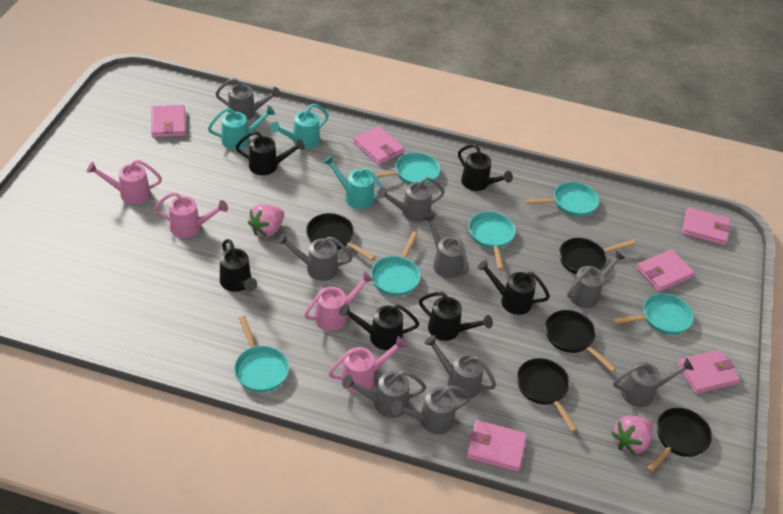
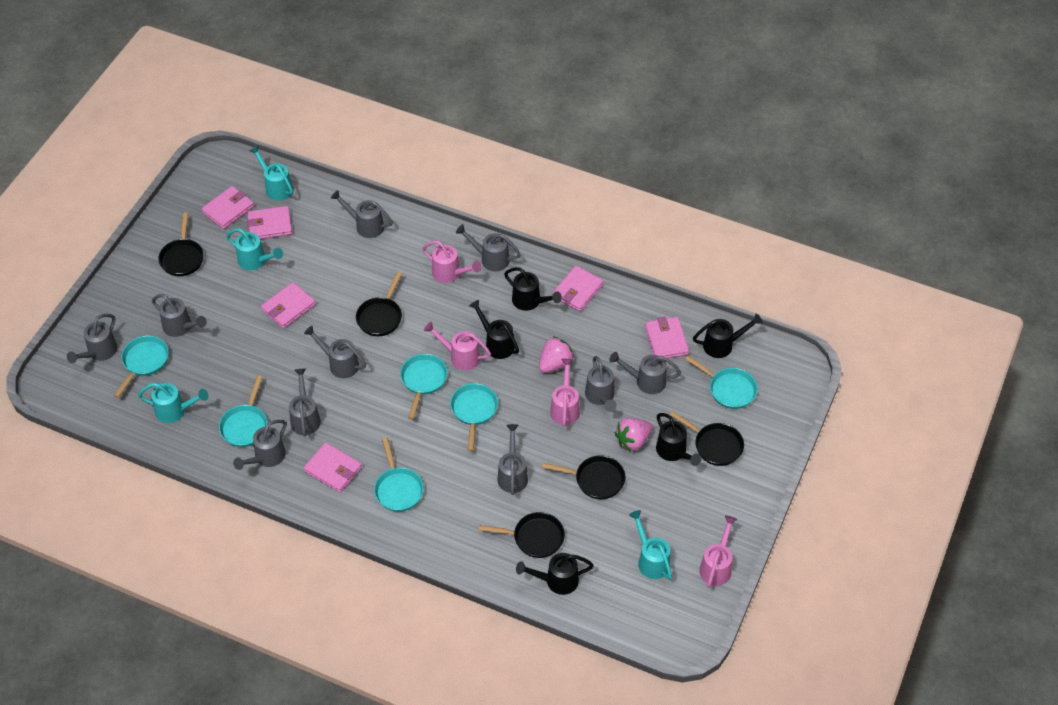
black watering can: [220,239,257,292] [236,131,305,175] [340,304,419,350] [419,292,493,341] [458,144,513,191] [477,260,550,315] = 6 -> [469,300,519,359] [504,267,562,311] [516,553,594,595] [656,413,702,466] [693,314,763,358] = 5
grey watering can: [215,78,281,120] [277,233,353,281] [342,371,426,418] [377,177,445,222] [391,385,471,434] [424,214,469,278] [424,335,496,399] [567,250,626,308] [613,358,694,407] = 9 -> [67,314,118,363] [152,294,207,337] [233,420,287,470] [289,369,321,436] [304,326,366,378] [331,190,393,238] [456,224,521,271] [497,424,528,495] [585,356,617,412] [609,352,681,394] = 10
turquoise watering can: [208,106,275,150] [270,104,329,149] [323,155,383,209] = 3 -> [138,383,208,423] [227,228,283,270] [249,146,293,201] [629,510,672,580] = 4

